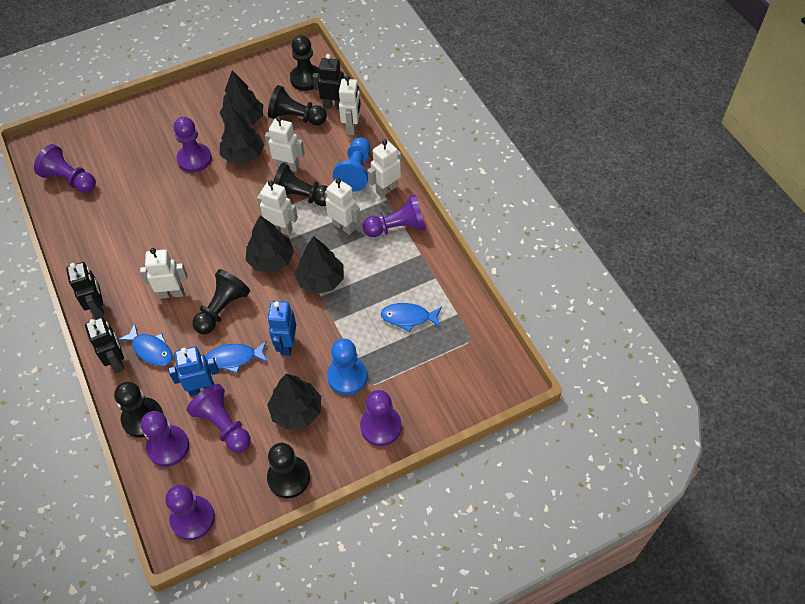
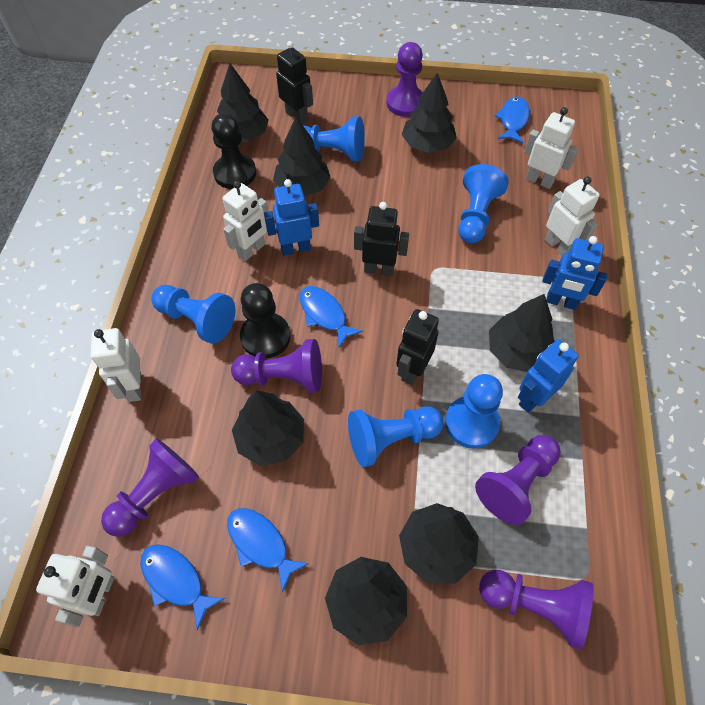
black pawn: [114,382,163,438] [192,269,250,334] [267,443,310,498] [268,85,327,125] [273,163,328,206] [290,35,319,91] = 6 -> [211,113,256,189] [240,283,290,359] = 2
black tree: [220,70,263,126] [220,107,264,164] [246,215,294,273] [267,374,321,430] [295,236,344,294] = 5 -> [217,63,269,142] [232,390,304,466] [273,117,331,196] [325,557,407,645] [399,503,479,584] [402,73,457,153] [489,294,555,372] = 7
blue fish: [118,323,173,366] [205,341,268,373] [381,303,442,332] = 3 -> [140,544,225,630] [227,508,309,592] [299,286,363,347] [494,97,530,143] = 4
blue pawn: [327,339,367,395] [333,137,370,192] = 2 -> [151,285,235,344] [304,117,365,161] [348,406,443,467] [445,374,503,448] [458,164,509,243] = 5
blue robot: [168,346,219,396] [267,301,296,356] = 2 -> [264,179,319,255] [518,339,579,413] [542,236,608,310] = 3
purple pawn: [34,144,96,193] [141,411,189,467] [165,485,215,540] [174,117,212,173] [187,384,251,453] [360,390,402,446] [363,194,426,237] = 7 -> [101,438,199,537] [231,339,322,392] [387,42,423,117] [475,435,561,525] [479,570,593,650] = 5
white robot: [140,248,188,299] [257,181,298,236] [265,116,305,172] [325,178,361,235] [339,76,361,135] [367,139,402,197] = 6 -> [36,545,114,627] [91,328,141,402] [223,181,268,261] [524,107,579,189] [545,177,600,256] = 5

